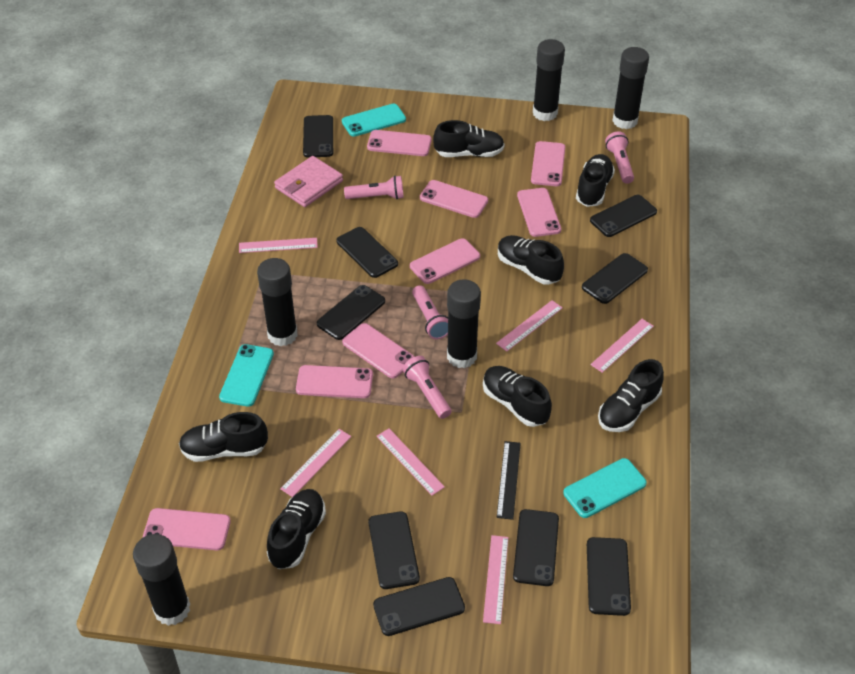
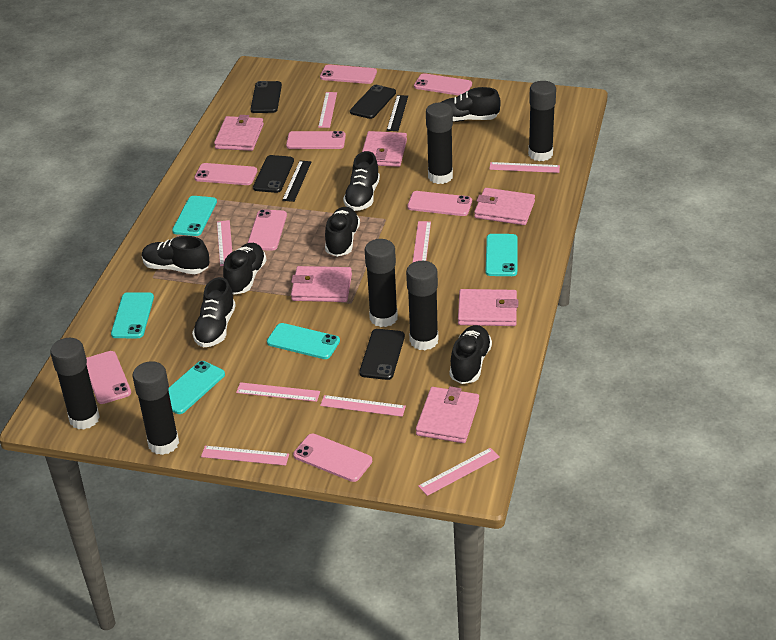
black glue stick: [133,534,190,626] [257,258,298,346] [447,279,481,368] [533,39,565,121] [613,47,649,129] = 5 -> [50,338,100,430] [132,361,179,455] [365,239,398,327] [406,261,438,350] [426,103,453,184] [528,81,556,161] = 6
black phone: [303,115,333,158] [317,285,385,340] [336,227,398,278] [368,511,420,589] [373,577,465,636] [513,509,559,586] [582,253,648,304] [587,537,631,616] [590,195,657,237] = 9 -> [251,81,282,113] [253,155,294,193] [350,85,396,119] [359,329,405,380] = 4
black ruler: [496,441,521,520] = 1 -> [282,160,311,202] [387,95,408,131] = 2
pink flashlight: [344,176,404,200] [402,356,451,419] [412,285,448,339] [605,132,634,184] = 4 -> none = 0
pink ruler: [239,238,318,253] [280,429,351,497] [376,428,445,496] [483,535,509,624] [496,300,563,352] [590,319,654,373] = 6 -> [201,446,289,466] [217,220,232,266] [236,382,320,402] [318,92,337,128] [320,395,406,417] [413,221,431,262] [418,448,499,496] [489,162,560,173] = 8
pink wallet: [274,156,343,207] = 1 -> [214,115,264,151] [291,266,352,302] [362,131,407,167] [416,386,479,443] [458,289,518,326] [474,188,535,225] = 6
turquoise phone: [219,344,274,407] [342,104,406,137] [563,458,647,518] = 3 -> [111,292,154,338] [168,361,225,414] [172,196,217,236] [267,323,340,359] [486,234,518,276] = 5

